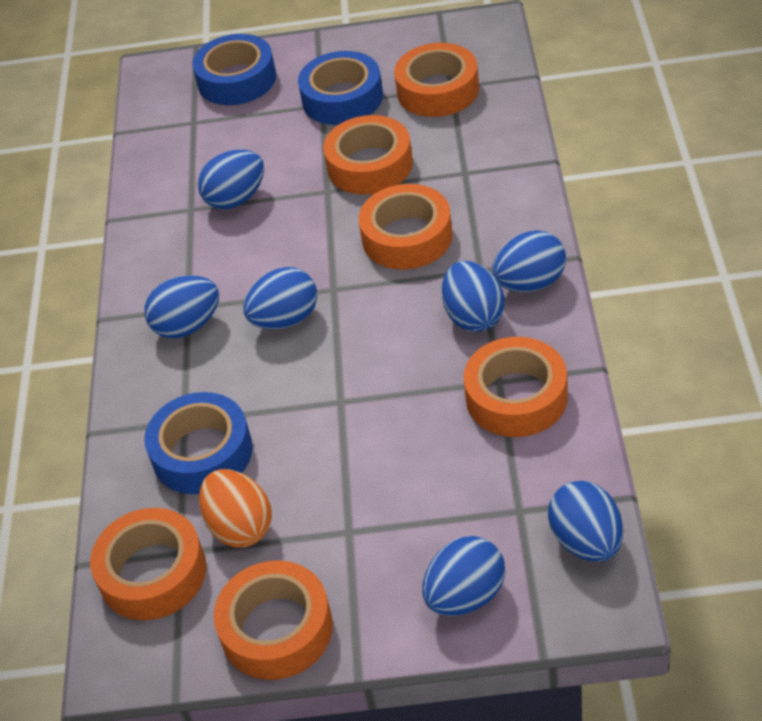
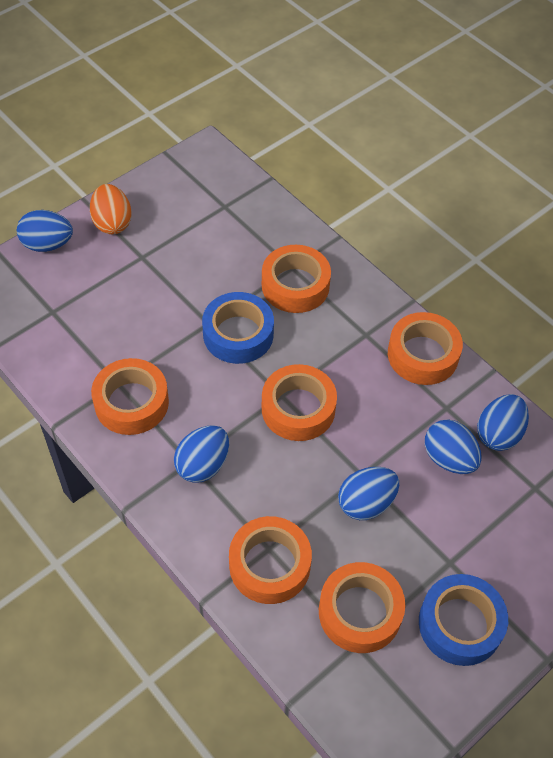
blue egg: [144,275,219,338] [198,149,264,210] [243,267,317,329] [422,536,505,616] [442,261,505,332] [492,230,566,292] [548,481,623,562] = 7 -> [17,210,73,252] [174,425,229,483] [338,467,399,520] [425,420,482,474] [477,394,529,451] = 5
blue tape: [144,392,253,494] [192,34,276,105] [298,51,383,125] = 3 -> [202,292,274,364] [419,574,508,666] = 2

